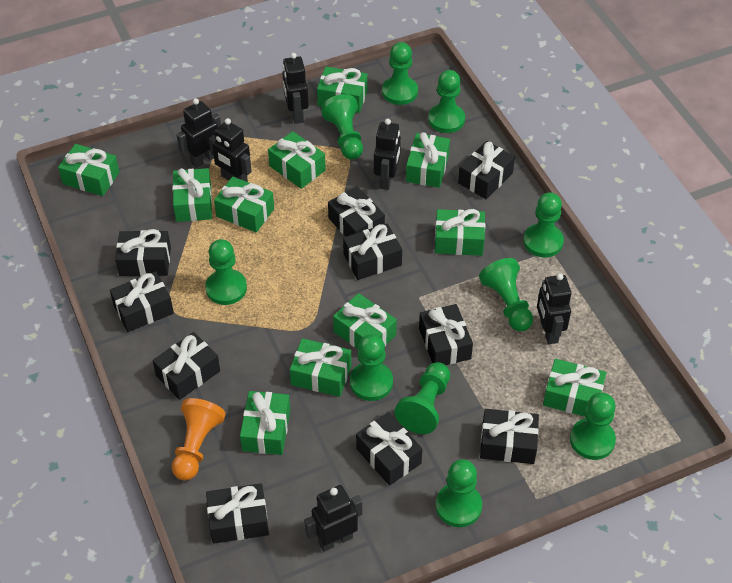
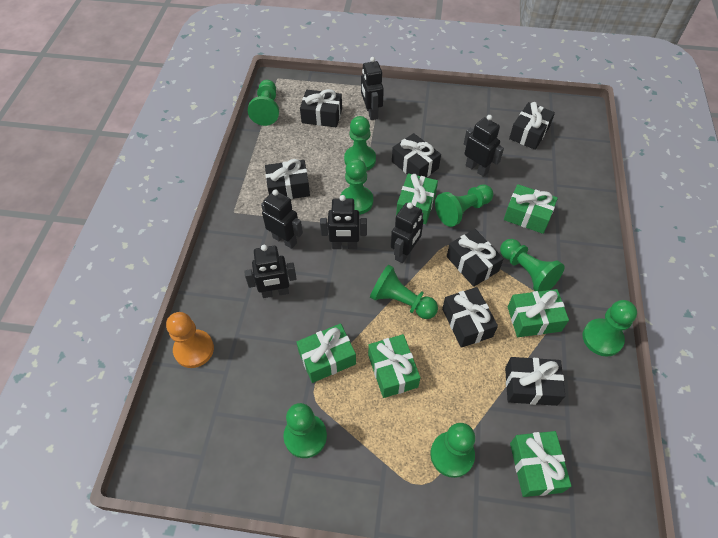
black gift: [110,271,174,332] [115,229,171,276] [152,332,220,400] [206,483,269,544] [328,186,385,237] [343,223,402,280] [356,412,422,486] [419,304,473,365] [458,141,515,199] [480,409,539,464] = 10 -> [265,159,310,199] [300,89,342,127] [392,133,441,177] [442,287,498,348] [447,229,504,287] [505,357,565,406] [509,102,555,150] = 7
green gift: [58,144,119,196] [172,168,212,222] [214,177,274,233] [240,391,290,455] [268,131,326,189] [290,338,352,397] [317,67,368,113] [333,293,397,350] [406,132,450,188] [435,209,485,256] [543,359,606,417] = 11 -> [296,324,356,383] [368,334,421,398] [396,173,438,224] [504,184,558,234] [508,289,569,337] [510,431,571,497] = 6
green pawn: [205,239,247,305] [321,94,363,160] [350,334,393,401] [382,42,418,105] [395,362,450,434] [428,70,465,133] [435,459,482,527] [479,258,533,331] [523,192,564,257] [570,392,616,460] = 10 -> [248,80,279,126] [284,403,327,458] [340,159,373,215] [344,116,376,170] [370,265,438,319] [430,423,475,478] [435,185,493,227] [500,239,565,291] [583,300,637,357] = 9

